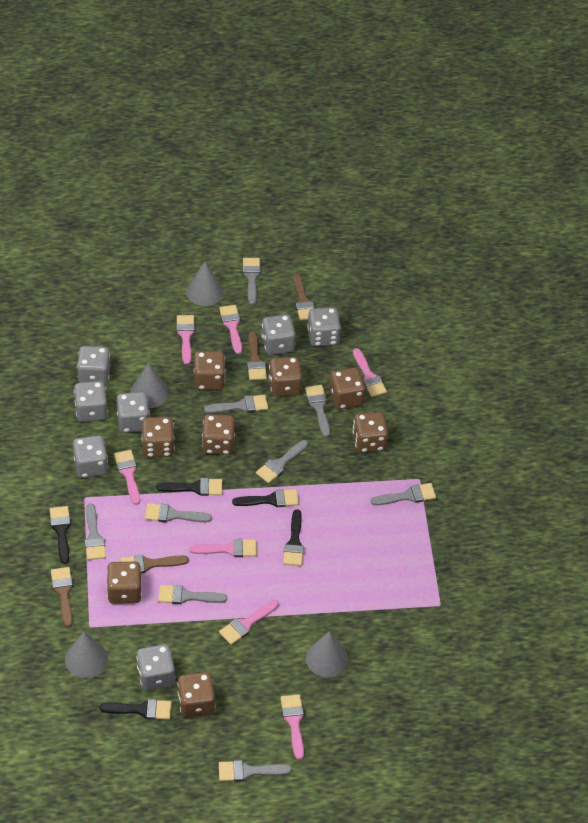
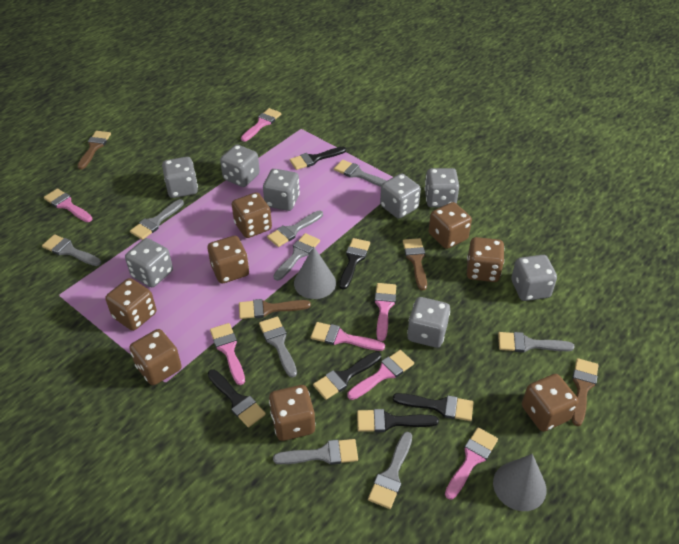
black brush: [50,506,71,564] [100,699,172,720] [157,478,222,496] [232,489,299,507] [283,509,304,566] = 5 -> [208,369,266,427] [290,147,346,170] [313,352,381,400] [339,238,370,290] [357,409,439,432] [393,393,474,421] = 6
grey cone: [65,632,108,678] [130,363,169,408] [186,262,223,306] [306,631,348,677] = 4 -> [294,246,336,299] [493,454,547,511] = 2
grey dice: [73,435,108,478] [74,381,108,422] [77,346,110,385] [116,392,150,433] [136,644,175,691] [261,314,296,355] [307,307,341,347] = 7 -> [125,238,173,287] [162,157,198,198] [220,145,260,187] [263,169,300,211] [380,173,421,219] [407,297,450,348] [425,168,459,207] [511,255,557,301] = 8

